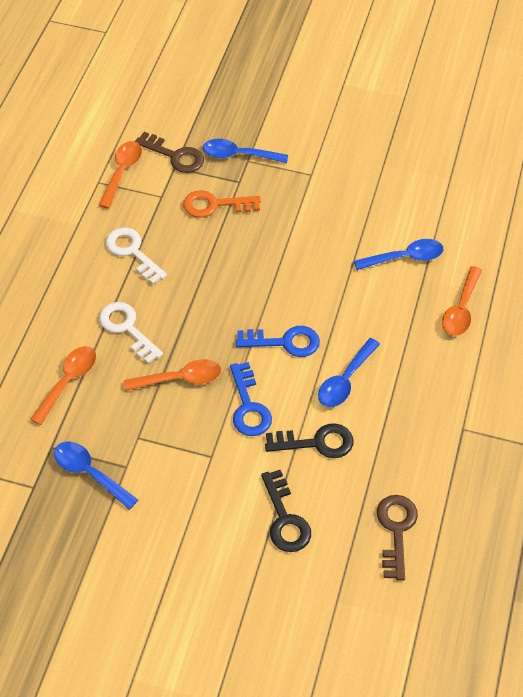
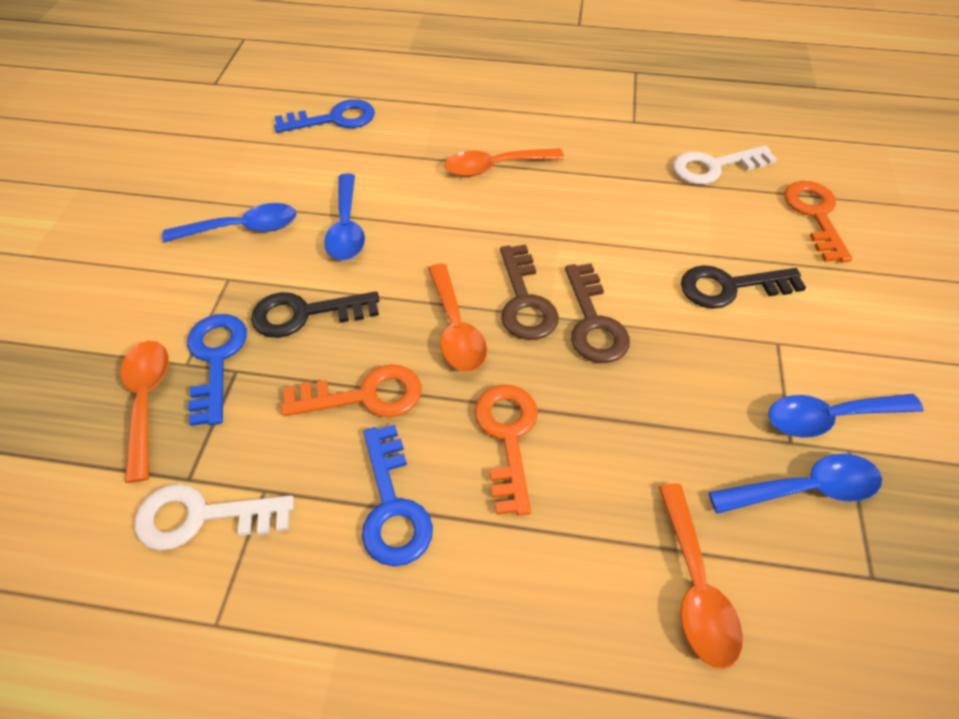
blue key: [230,362,272,436] [236,326,320,357] = 2 -> [187,314,247,426] [274,99,375,133] [362,425,433,566] = 3
orange key: [183,190,261,218] = 1 -> [281,364,421,417] [474,385,538,516] [784,181,852,262] = 3

